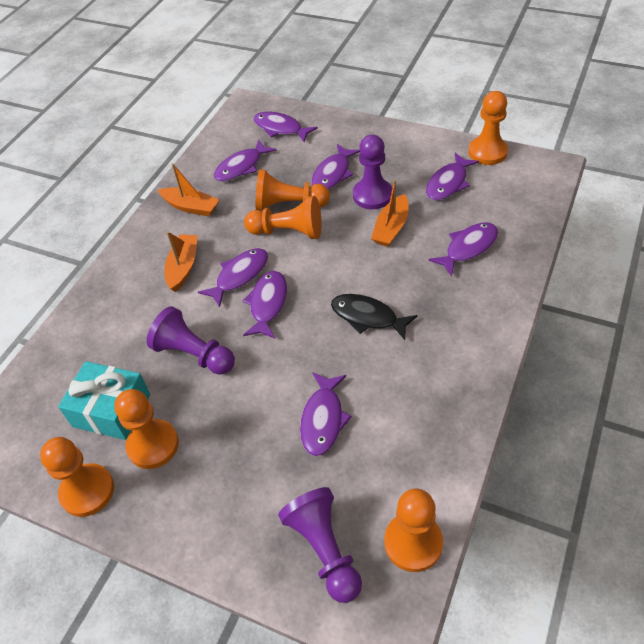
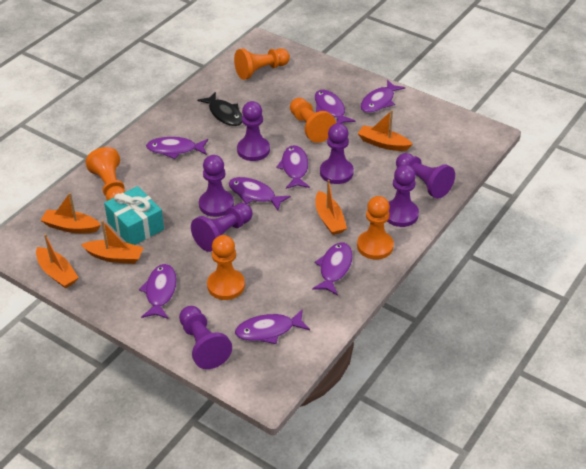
orange boat: [158,163,219,216] [164,231,198,292] [371,180,409,247] = 3 -> [36,234,79,289] [41,192,101,233] [81,220,144,264] [316,180,347,235] [358,110,413,151] = 5
orange pawn: [40,437,114,517] [114,389,179,469] [244,196,322,239] [256,169,330,211] [384,489,443,572] [468,91,508,165] = 6 -> [85,147,125,201] [207,235,245,300] [234,48,290,80] [290,98,336,143] [357,196,394,260] = 5
purple pawn: [147,306,235,375] [278,487,362,603] [353,135,392,209] = 3 -> [179,306,232,369] [191,203,253,252] [199,155,234,217] [237,101,270,161] [320,123,354,184] [387,165,419,227] [396,153,455,199] = 7

